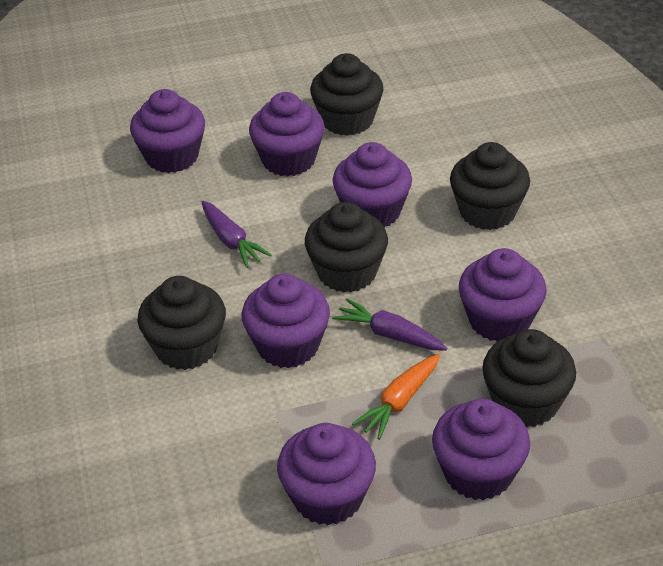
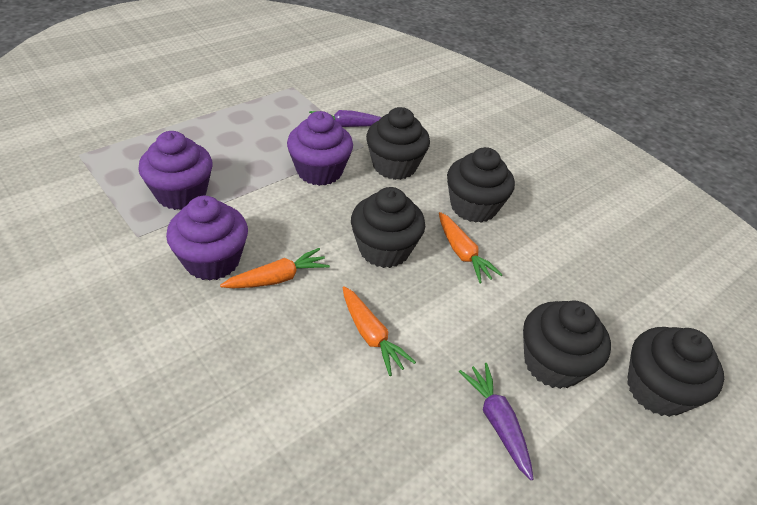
orange carrot: [352,354,440,440] = 1 -> [220,248,330,288] [343,286,416,376] [439,212,503,283] = 3
purple cupcake: [130,89,205,173] [242,274,330,368] [249,92,325,177] [277,423,376,525] [333,142,412,227] [432,399,530,500] [459,248,547,342] = 7 -> [138,131,212,210] [166,196,248,281] [287,111,353,186] = 3

